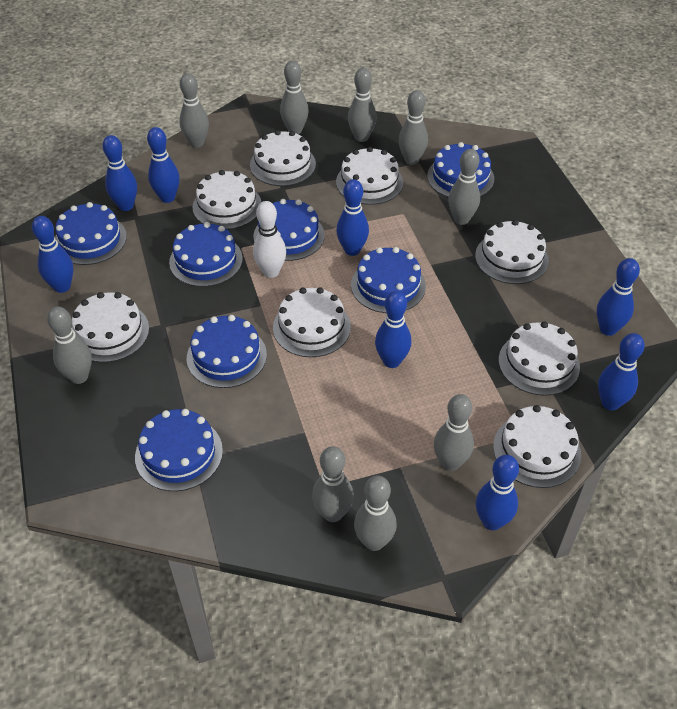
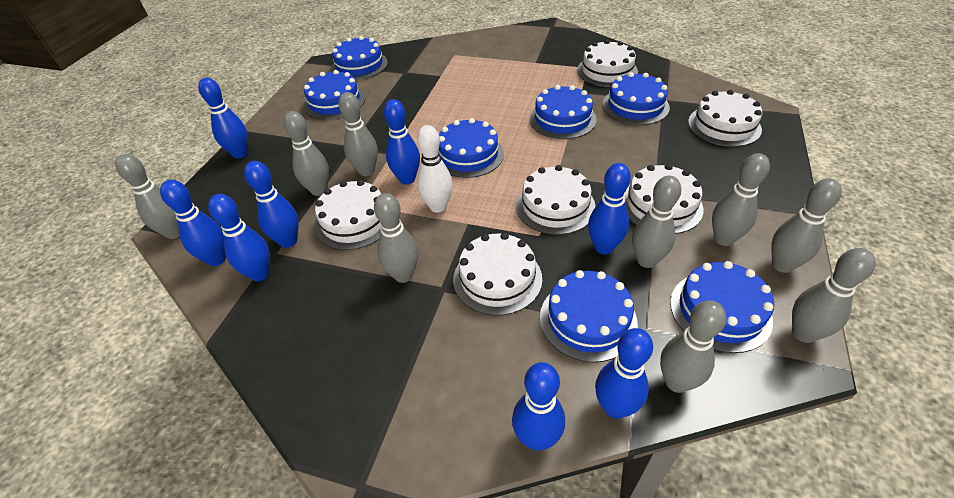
white cake: [72,292,149,363] [192,170,261,229] [250,130,316,186] [273,287,351,357] [336,147,403,205] [475,220,549,284] [493,405,581,488] [499,322,580,396] = 8 -> [314,180,382,250] [453,233,542,316] [516,165,596,235] [577,40,638,87] [624,164,704,234] [688,90,762,147] = 6

